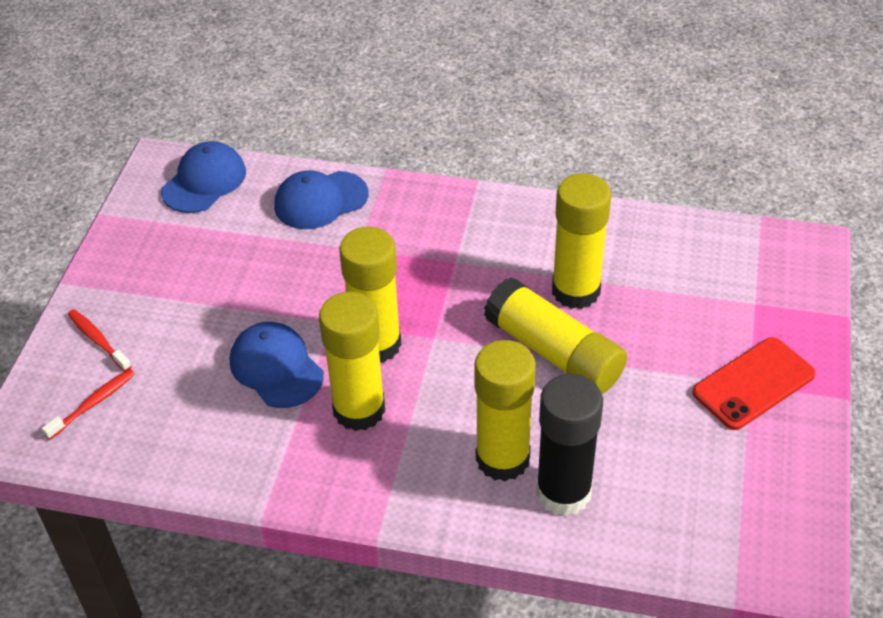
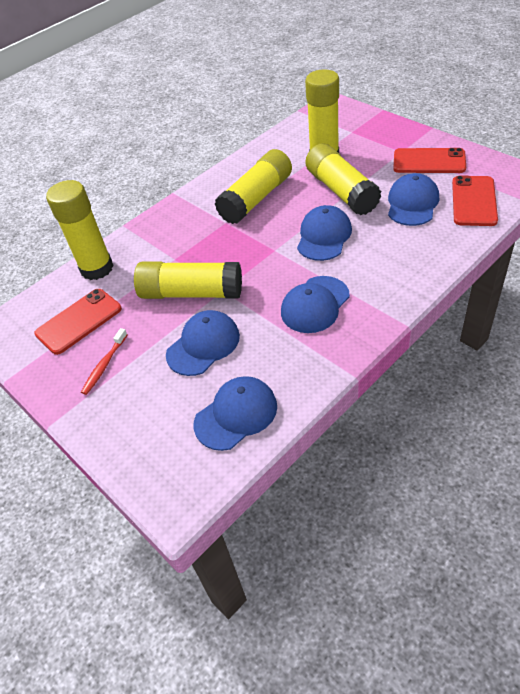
black glue stick: [536,374,603,516] = 1 -> none = 0
blue cap: [161,141,246,213] [230,322,324,408] [274,170,368,229] = 3 -> [166,310,240,376] [193,376,277,451] [281,276,350,333] [297,205,352,261] [388,173,439,226] = 5
red phone: [692,337,816,430] = 1 -> [34,289,122,355] [393,148,466,173] [452,175,498,226] = 3
red toothbrush: [42,369,135,440] [68,309,132,371] = 2 -> [81,328,127,395] = 1

